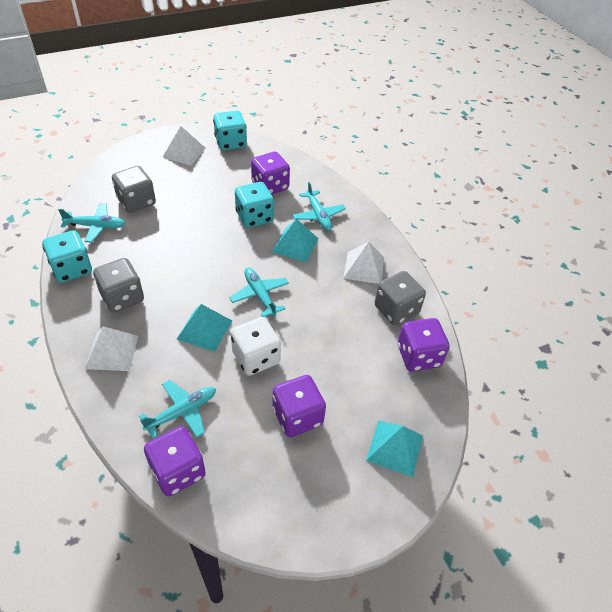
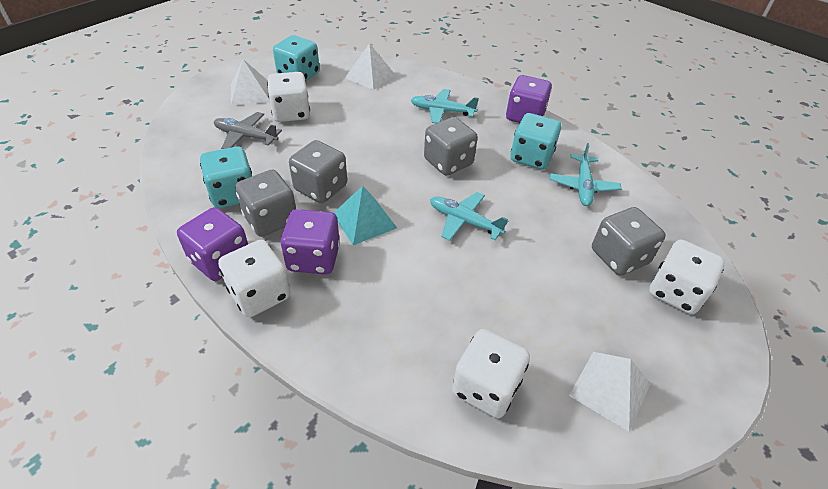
grey dice: [93,258,144,313] [112,166,156,213] [374,271,426,325] = 3 -> [235,170,296,237] [289,140,347,203] [424,117,478,176] [592,207,666,276] = 4
grey plane: none = 0 -> [214,112,282,149] = 1
purple dice: [144,426,206,496] [251,151,290,195] [273,375,326,437] [398,318,450,372] = 4 -> [177,207,248,281] [281,209,340,275] [506,75,552,123] = 3
turquoise plane: [59,203,125,242] [139,380,216,439] [229,267,289,317] [293,182,346,231] = 4 -> [411,89,479,123] [430,192,508,241] [550,143,621,206] = 3
turquoise pyramid: [177,304,232,352] [272,219,318,262] [366,421,423,477] = 3 -> [334,186,397,245] = 1
white dice: [231,317,281,376] = 1 -> [218,240,291,317] [267,72,310,122] [452,329,530,418] [649,240,725,314] = 4

